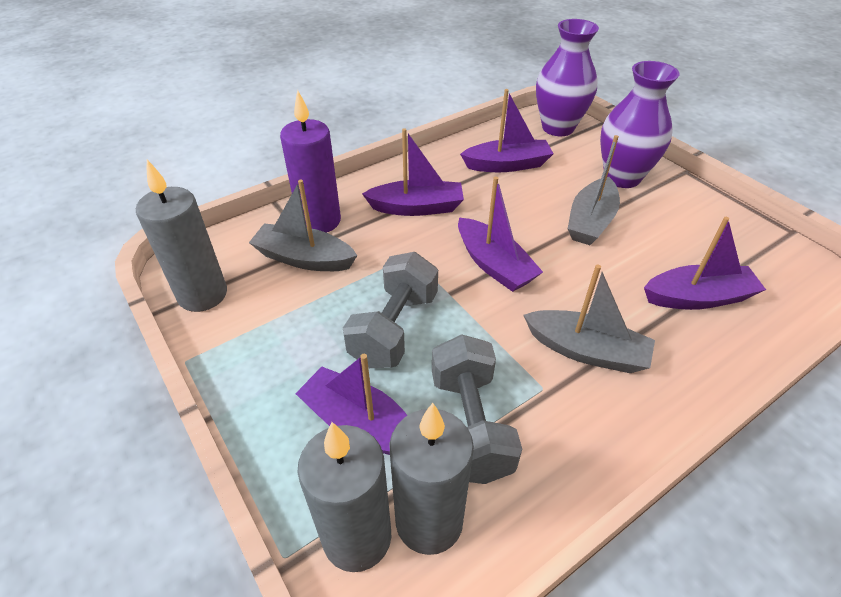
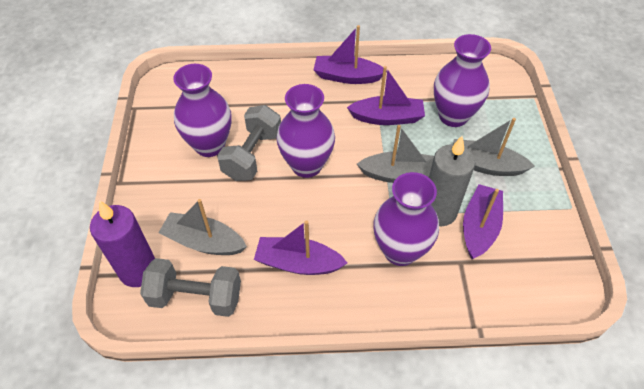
grey candle: [136,160,227,312] [297,422,391,572] [389,403,474,555] = 3 -> [429,136,475,226] = 1
purple boat: [295,354,408,455] [362,128,464,216] [458,177,543,292] [460,89,554,172] [644,217,766,310] = 5 -> [254,220,347,275] [313,25,387,84] [347,66,425,125] [463,184,503,259] = 4
purple vase: [536,19,599,136] [600,61,680,188] = 2 -> [173,64,232,157] [276,84,335,178] [373,172,439,266] [434,34,491,127] = 4

